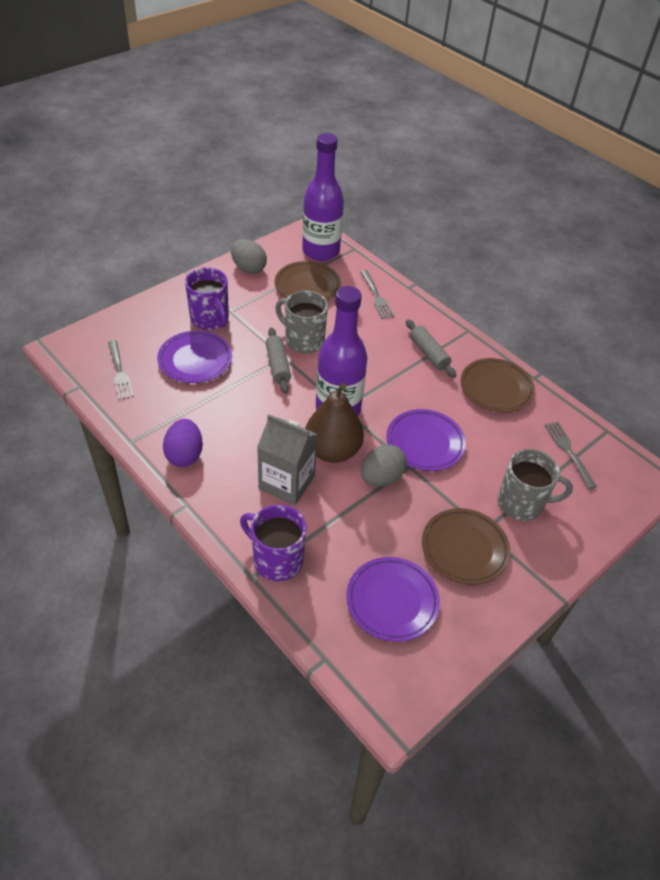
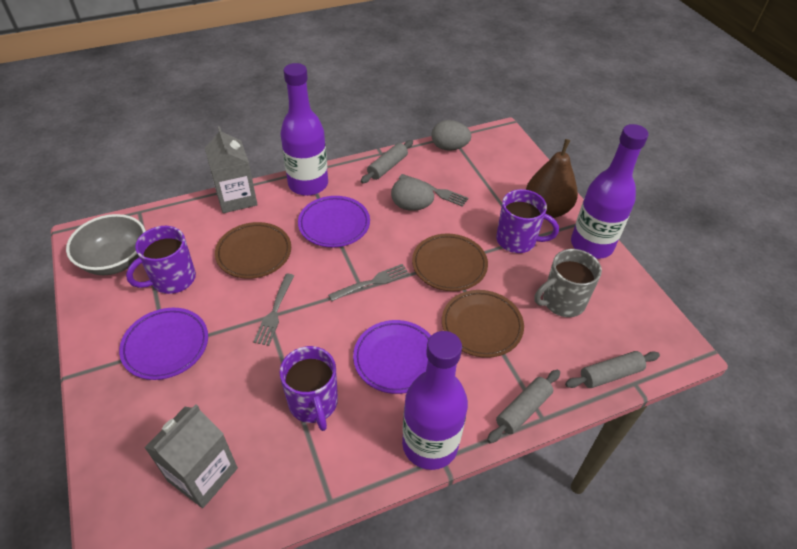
grey bowl: none = 0 -> [66,214,146,275] = 1
grey carton: [257,414,318,505] = 1 -> [144,404,238,508] [205,126,257,213] = 2
grey mug: [275,290,328,354] [498,449,573,521] = 2 -> [534,249,602,317] = 1
grey rolling pin: [266,328,291,394] [406,319,457,378] = 2 -> [361,140,413,183] [487,370,560,443] [565,351,660,388] = 3
purple bottle: [302,133,344,261] [316,286,367,416] = 2 -> [281,63,328,196] [402,331,468,470] [571,124,649,259] = 3
purple egg: [163,419,203,467] = 1 -> none = 0
purple mug: [185,267,229,330] [240,504,306,581] = 2 -> [126,226,196,294] [279,346,338,431] [496,189,559,253] = 3

